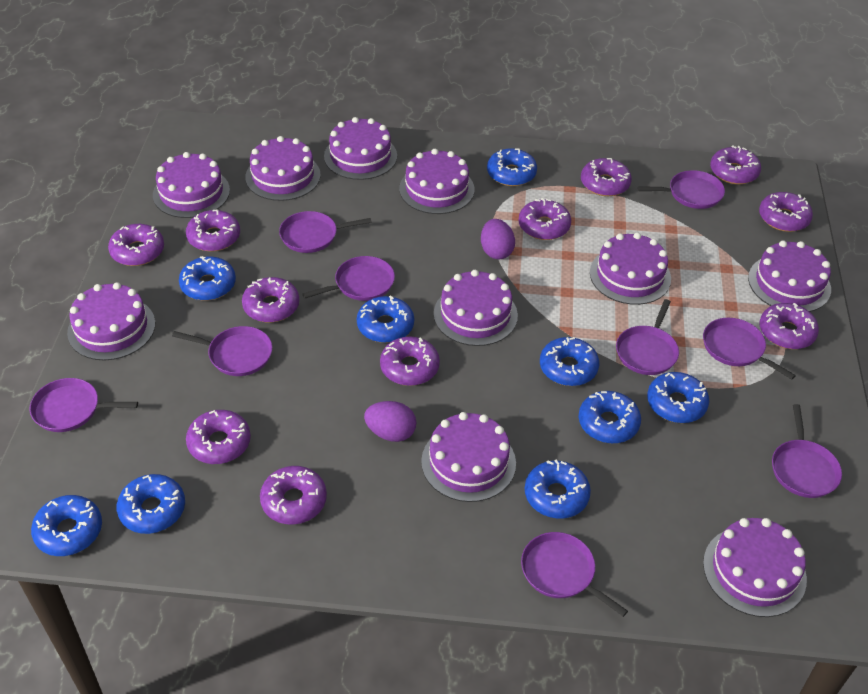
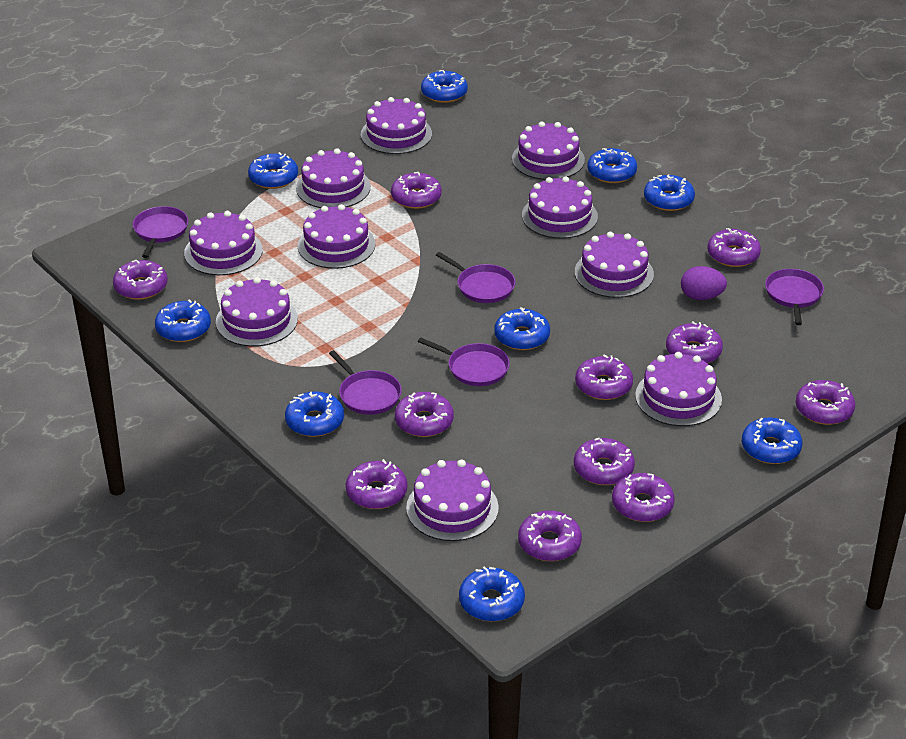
purple egg: [364,401,417,442] [481,219,515,259] = 2 -> [681,266,727,300] = 1
purple pan: [29,378,138,432] [172,326,272,376] [279,211,372,253] [303,256,395,301] [521,532,628,617] [616,299,679,375] [638,170,725,209] [703,318,796,380] [772,404,842,498] = 9 -> [133,206,189,258] [329,350,402,415] [418,337,510,386] [436,252,515,303] [765,269,824,325] = 5

